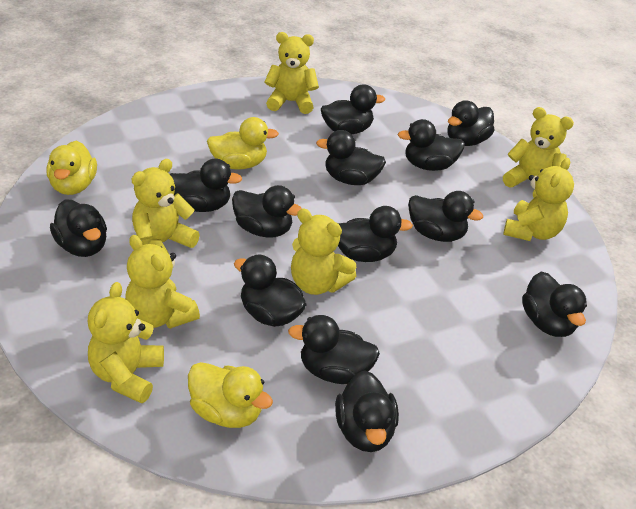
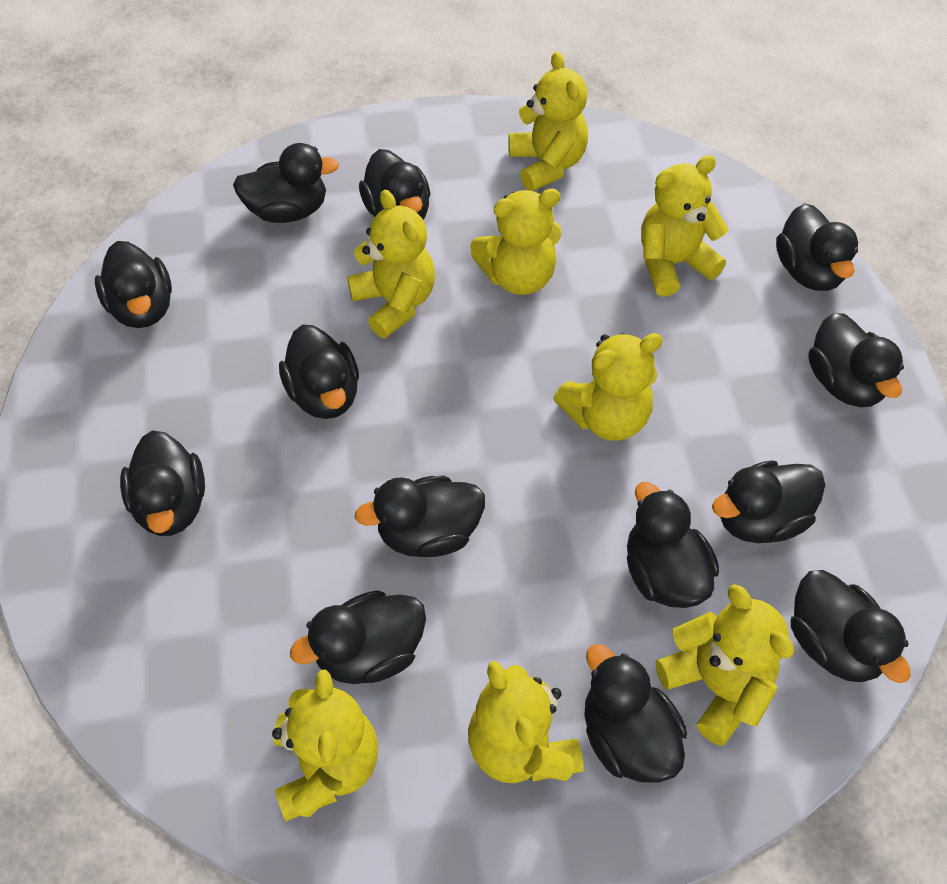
yellow duck: [47,141,97,195] [188,362,273,428] [207,117,279,170] = 3 -> none = 0
yellow teddy bear: [88,282,164,403] [125,235,200,329] [132,159,200,254] [264,32,319,114] [291,208,357,295] [503,107,574,188] [503,158,574,241] = 7 -> [272,669,378,821] [347,190,435,339] [468,661,584,783] [470,189,562,295] [508,51,588,191] [553,333,663,441] [641,155,729,297] [655,584,794,746] = 8

